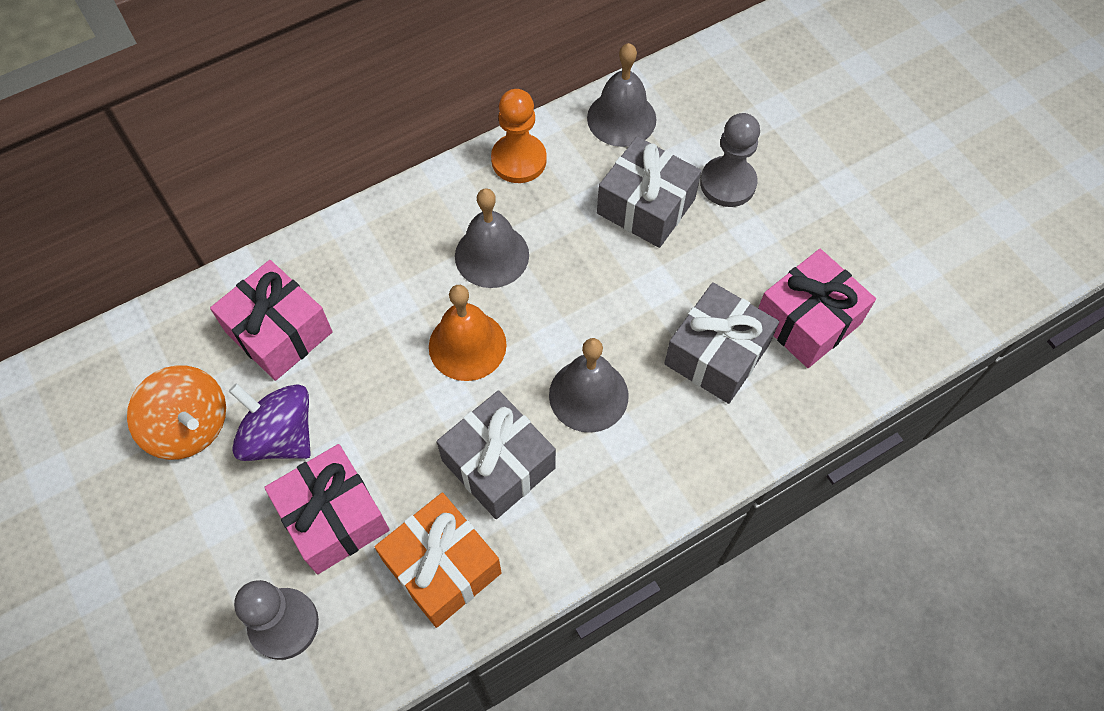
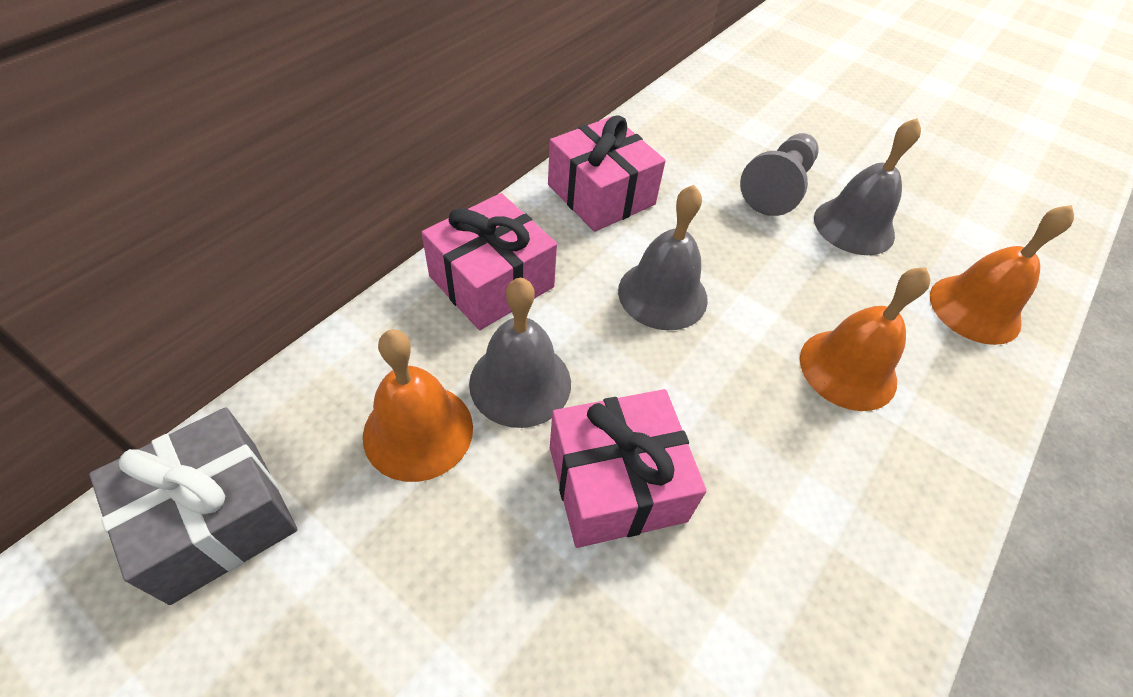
grey gift: [436,390,556,519] [597,136,702,248] [664,282,779,404] = 3 -> [89,407,297,605] = 1
grey pawn: [234,580,319,660] [700,113,760,207] = 2 -> [740,133,818,216] = 1
orange bell: [429,285,507,381] = 1 -> [363,329,473,482] [800,267,931,411] [930,205,1074,345] = 3
orange gift: [375,493,502,628] = 1 -> none = 0
orange pawn: [491,89,547,183] = 1 -> none = 0
orange spinning top: [127,365,226,460] = 1 -> none = 0
purple spinning top: [229,383,311,461] = 1 -> none = 0

